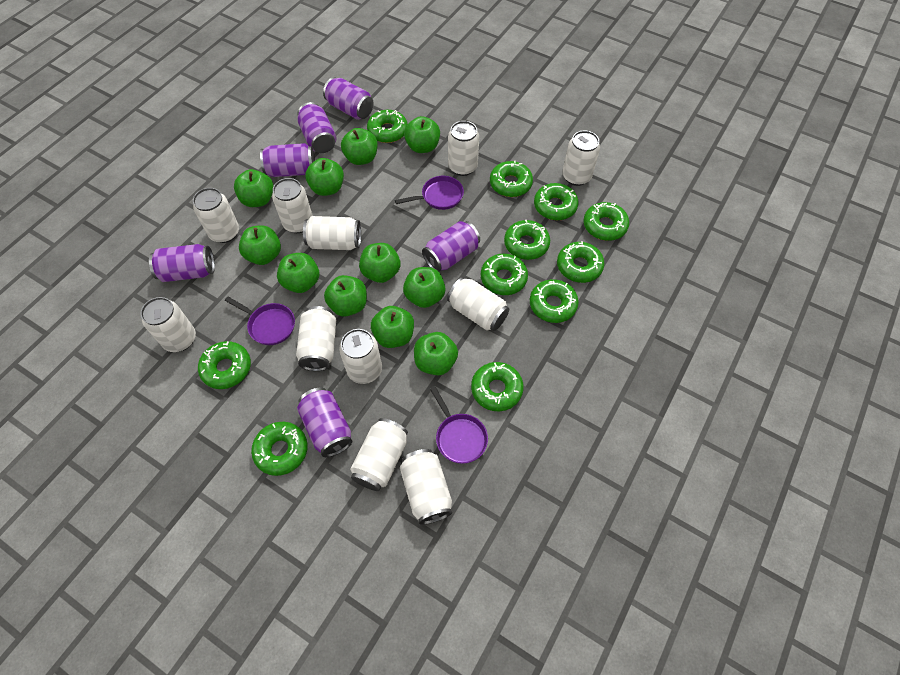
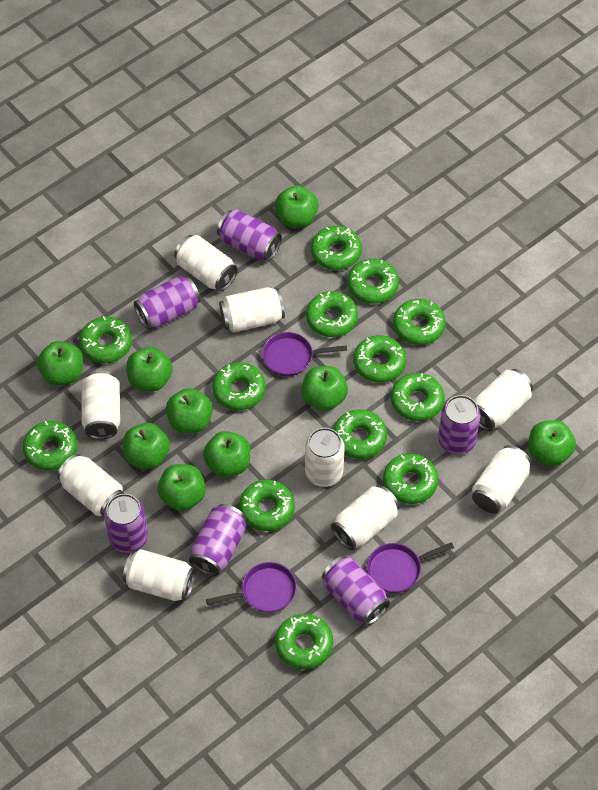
green apple: [234,169,274,207] [239,225,281,265] [277,253,319,293] [305,158,344,196] [324,275,367,317] [341,128,378,165] [359,243,400,283] [371,306,414,348] [403,267,446,308] [404,116,440,153] [414,332,458,375] = 11 -> [37,341,83,386] [123,423,170,469] [126,347,173,391] [158,464,206,511] [166,388,213,433] [203,431,250,477] [275,185,319,228] [301,366,348,411] [528,420,576,466] = 9
green donut: [198,341,251,389] [251,422,308,476] [367,110,408,143] [471,362,524,411] [481,253,528,295] [490,160,533,197] [504,220,550,260] [530,279,579,323] [534,183,579,220] [557,241,604,283] [583,202,629,241] = 11 -> [23,421,78,471] [79,316,132,363] [212,362,266,410] [239,480,295,531] [275,614,333,669] [306,291,358,337] [311,226,362,270] [333,409,387,459] [347,259,399,304] [353,335,406,383] [383,453,438,504] [391,373,445,421] [393,299,446,345] = 13
white can: [140,297,196,352] [193,188,239,243] [272,178,313,233] [296,306,336,371] [303,216,361,250] [339,329,382,384] [350,418,408,491] [400,449,452,525] [447,277,509,331] [448,121,479,176] [562,130,600,186] = 11 -> [57,454,125,516] [82,370,120,439] [123,549,196,601] [174,235,238,292] [219,287,285,332] [305,428,344,487] [331,485,400,550] [472,445,532,514] [474,369,533,431] = 9

